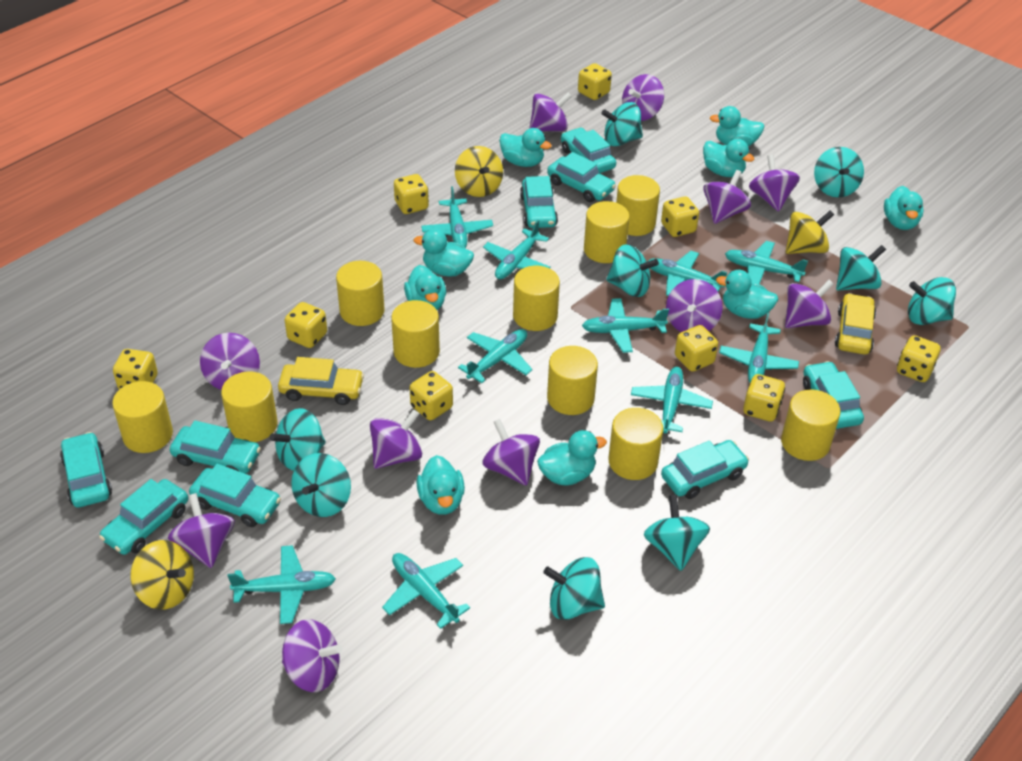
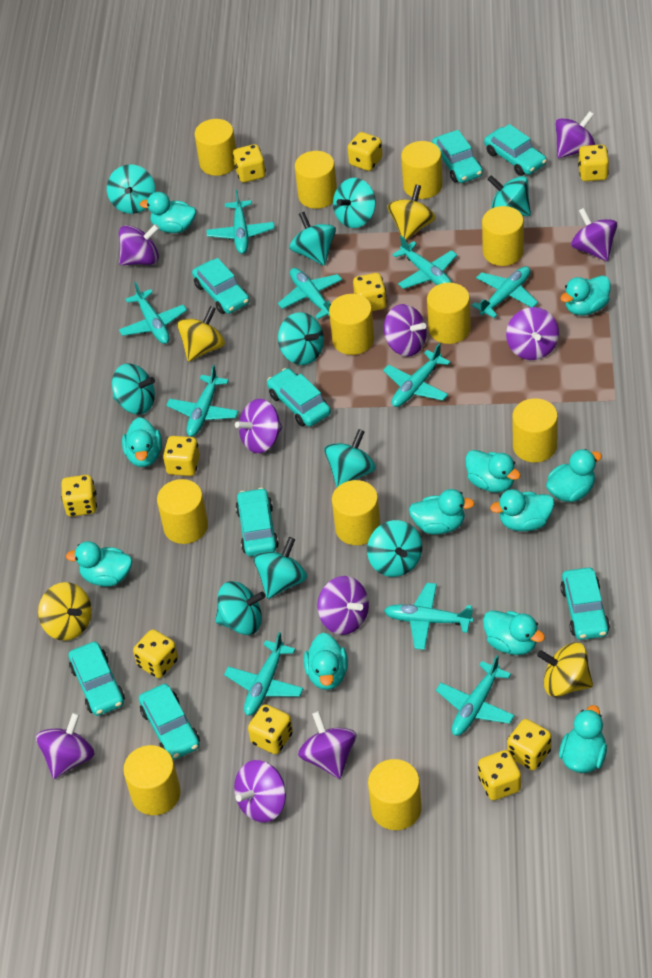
purple spinning top: [168,493,235,568] [200,333,260,390] [282,619,342,692] [370,409,422,469] [482,419,540,486] [530,93,572,132] [622,74,664,121] [666,279,723,332] [703,170,751,224] [749,155,800,212] [785,280,834,328] = 11 -> [36,712,95,779] [119,224,159,265] [234,760,286,822] [235,399,282,453] [298,711,356,779] [317,576,369,635] [384,304,427,357] [506,307,559,360] [555,111,595,158] [571,208,617,261] = 10
turquoise car: [60,432,112,508] [99,479,188,555] [170,420,261,474] [189,464,281,527] [520,176,558,228] [547,152,616,202] [561,128,616,174] [661,440,749,499] [803,361,864,429] = 9 -> [69,642,125,716] [139,684,200,760] [192,258,250,314] [235,488,279,556] [267,368,331,427] [432,130,483,183] [484,124,547,176] [560,567,610,640] = 8
turquoise duck: [404,265,446,310] [414,229,474,277] [417,455,465,515] [499,128,552,167] [537,430,607,485] [703,139,755,177] [710,106,764,146] [716,270,778,319] [884,186,924,230] = 9 -> [66,541,132,587] [122,417,162,467] [139,192,196,233] [304,633,348,690] [409,489,475,534] [465,450,521,492] [483,610,545,655] [490,489,554,531] [546,449,602,502] [559,705,607,773] [560,275,611,316] = 11
turquoise spinning top: [269,408,326,471] [291,453,351,517] [543,557,605,620] [601,102,643,146] [606,244,659,297] [644,495,710,571] [814,147,864,197] [836,245,886,291] [908,277,956,325] = 9 -> [107,164,155,214] [112,363,155,414] [215,581,265,635] [253,537,307,599] [278,312,324,365] [289,212,336,266] [324,429,376,487] [333,178,376,228] [367,520,422,577] [487,175,531,216] = 10
yellow car: [278,357,364,405] [835,293,876,355] = 2 -> none = 0
yellow cylinder: [112,381,173,453] [221,371,278,442] [336,261,385,326] [391,300,440,368] [513,266,560,331] [547,346,598,415] [584,201,630,263] [608,408,663,480] [616,175,660,236] [781,389,841,461] = 10 -> [123,745,181,815] [157,479,208,544] [195,119,236,176] [295,151,337,209] [329,294,374,355] [332,480,380,545] [368,759,422,830] [401,141,443,199] [427,283,471,344] [482,206,524,266] [512,398,558,463] = 11
yellow dice: [113,349,158,390] [285,302,327,348] [394,174,429,214] [409,371,453,420] [578,63,612,100] [661,196,699,237] [675,325,718,372] [743,374,785,422] [897,335,941,382] = 9 -> [61,475,97,517] [133,629,178,678] [163,436,200,476] [233,144,266,183] [248,704,293,754] [348,132,383,171] [353,273,387,311] [478,750,521,800] [507,719,551,770] [578,144,609,181] = 10
yellow spinning top: [130,540,194,610] [455,146,503,197] [786,210,834,254] = 3 -> [38,582,92,641] [177,306,225,362] [387,184,436,240] [537,642,593,697] = 4

